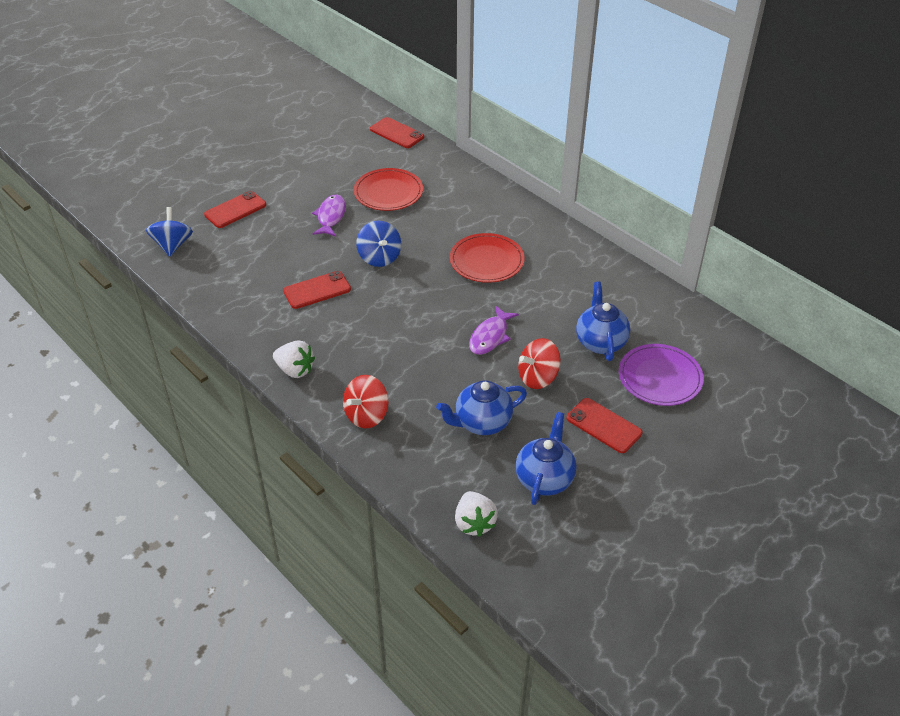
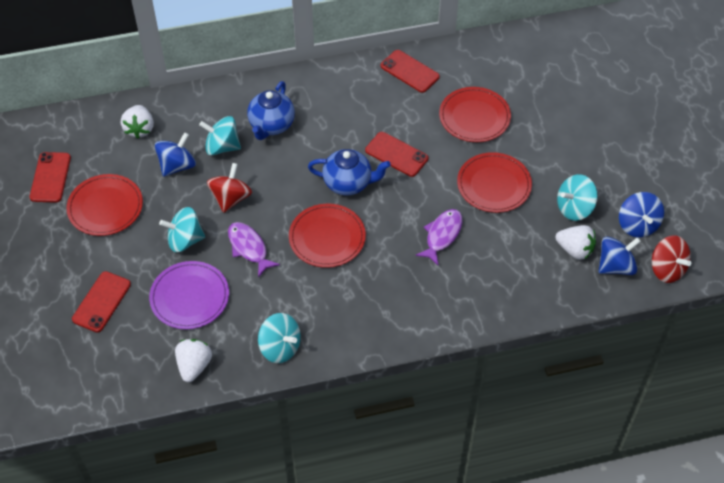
blue spinning top: [146,207,193,257] [356,221,401,267] = 2 -> [155,132,196,177] [598,237,641,275] [619,192,664,237] = 3
blue teapot: [436,380,527,435] [515,412,577,505] [576,282,630,361] = 3 -> [247,81,295,140] [308,149,391,195] = 2
red plate: [354,168,423,211] [450,233,525,283] = 2 -> [66,174,143,236] [289,204,366,268] [439,87,511,142] [457,152,532,213] = 4
turquoise spinning top: none = 0 -> [159,207,205,252] [199,116,241,155] [258,313,301,363] [557,174,598,221] = 4
white strawberry: [273,340,315,378] [455,491,498,537] = 2 -> [121,105,154,139] [175,339,212,382] [555,225,596,260] = 3

